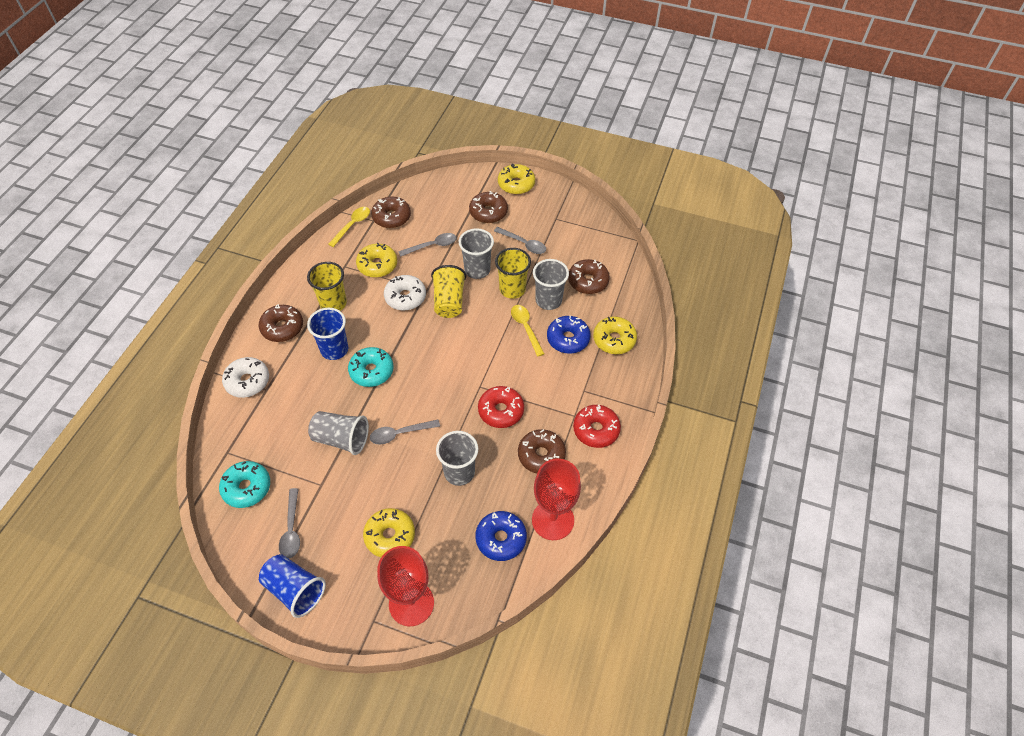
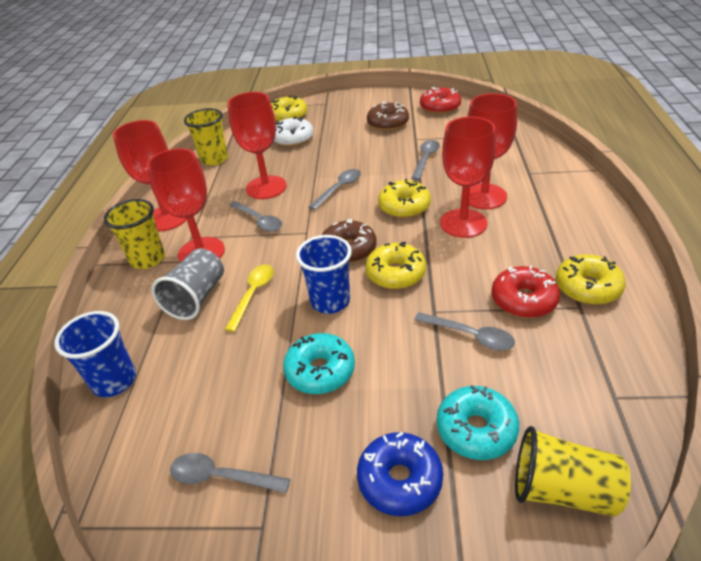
blue donut: [475,511,527,561] [547,315,591,354] = 2 -> [357,432,443,516] = 1
brown donut: [259,304,303,342] [371,196,411,228] [469,191,508,223] [518,429,566,473] [568,259,610,294] = 5 -> [322,219,377,263] [367,102,409,131] = 2
grey cup: [308,411,369,455] [436,431,478,486] [459,228,494,279] [533,259,569,310] = 4 -> [151,248,224,320] = 1
grey spoon: [279,488,300,559] [370,419,440,444] [398,233,457,257] [494,227,546,254] = 4 -> [170,453,290,493] [229,201,282,232] [309,169,361,210] [411,140,440,180] [414,312,515,351] = 5
red goblet: [377,546,434,626] [532,459,581,540] = 2 -> [113,120,187,231] [147,148,225,262] [227,92,287,199] [440,117,496,238] [468,93,517,209] = 5
white donut: [222,357,269,398] [384,275,426,311] = 2 -> [274,116,314,147] = 1
yellow spoon: [328,207,370,247] [511,305,544,357] = 2 -> [225,264,274,332] = 1

